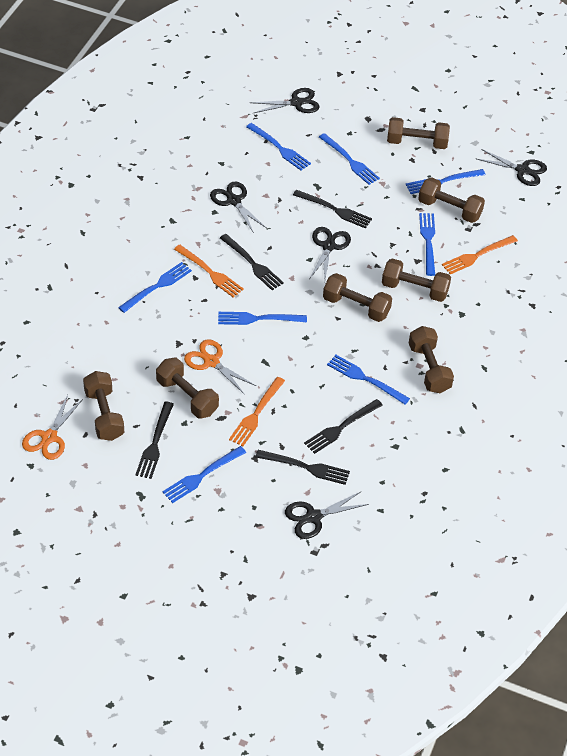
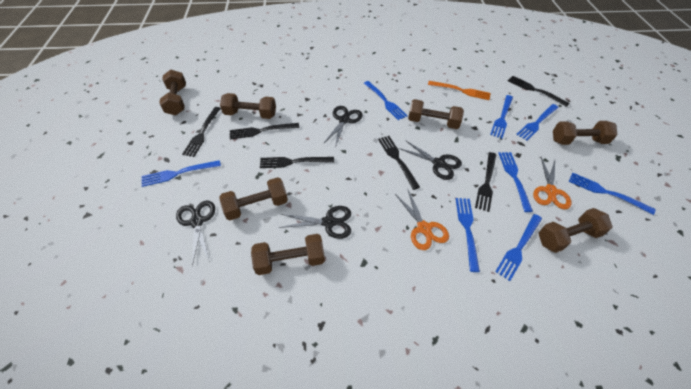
black fork: [135,402,174,479] [220,234,284,290] [255,450,350,485] [293,190,372,229] [304,399,383,454] = 5 -> [182,107,221,157] [230,123,299,139] [260,157,334,168] [378,136,420,190] [475,152,496,212] [508,76,570,107] = 6
black scissors: [210,182,266,233] [250,88,320,113] [285,492,369,539] [310,227,351,281] [477,149,547,186] = 5 -> [176,201,215,266] [279,206,351,239] [323,106,362,148] [398,140,462,180] = 4
orange fork: [174,244,244,297] [229,377,285,446] [442,235,518,274] = 3 -> [428,81,491,100] = 1

